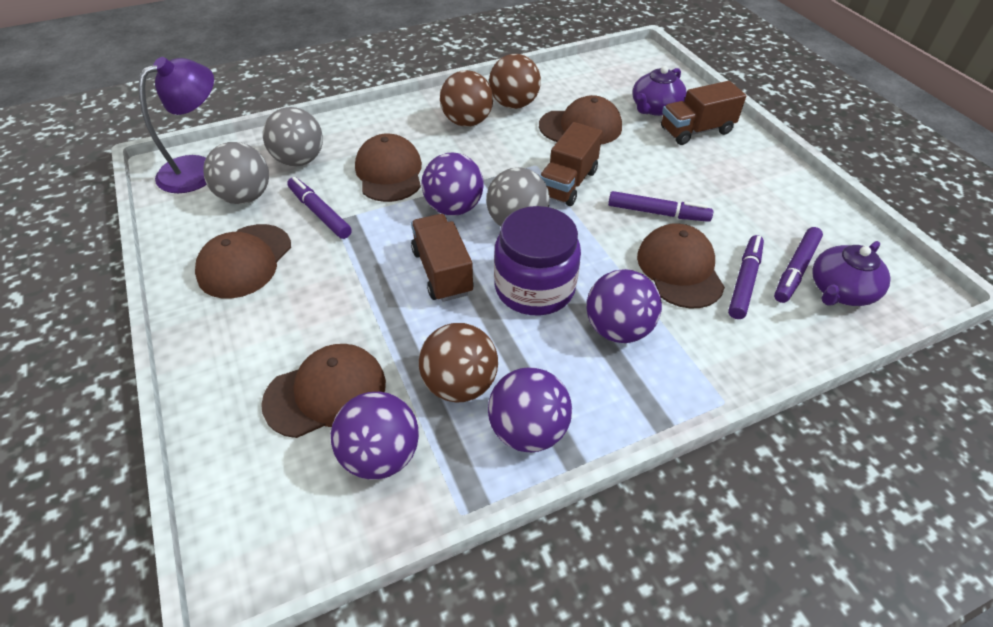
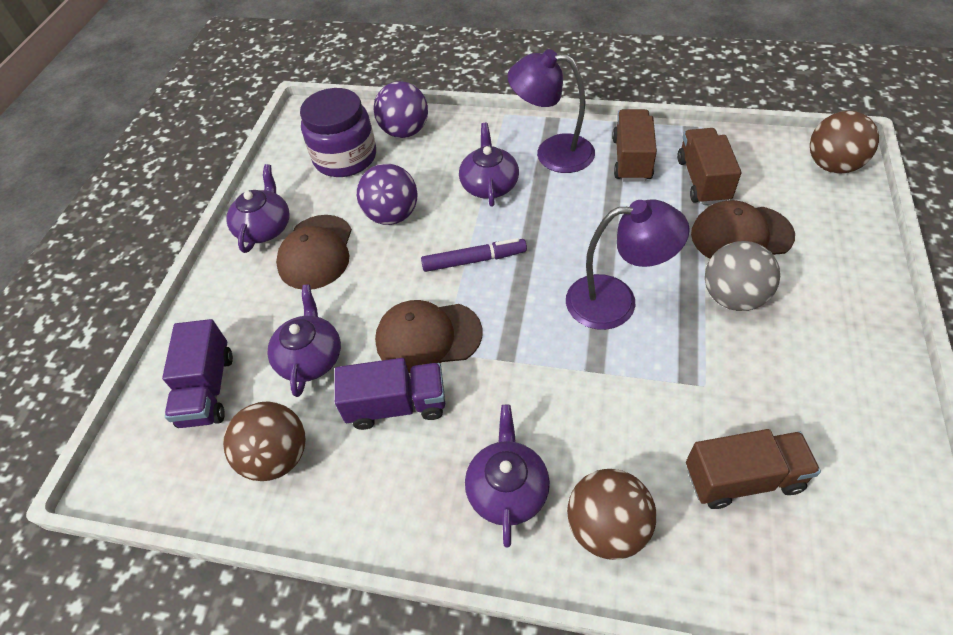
brown cap: [195,224,291,298] [261,344,386,438] [355,133,422,202] [539,95,622,144] [637,223,725,308] = 5 -> [276,215,352,289] [375,300,482,373] [691,200,795,259] = 3
grey ball: [203,142,269,204] [263,107,323,166] [486,167,550,226] = 3 -> [705,241,780,311] = 1
purple ball: [331,392,419,480] [422,153,484,216] [488,367,572,452] [587,269,662,343] = 4 -> [357,164,418,225] [374,81,428,138] = 2
purple lamp: [139,57,214,193] = 1 -> [508,49,595,173] [566,199,690,330] = 2
purple marker: [287,177,352,239] [608,191,713,222] [728,235,764,319] [774,227,823,303] = 4 -> [421,238,527,272] = 1
purple teapot: [633,66,687,116] [812,241,891,306] = 2 -> [226,164,290,253] [267,285,341,397] [459,122,519,207] [465,405,550,547] = 4
purple truck: none = 0 -> [162,319,233,428] [335,358,445,430] = 2

